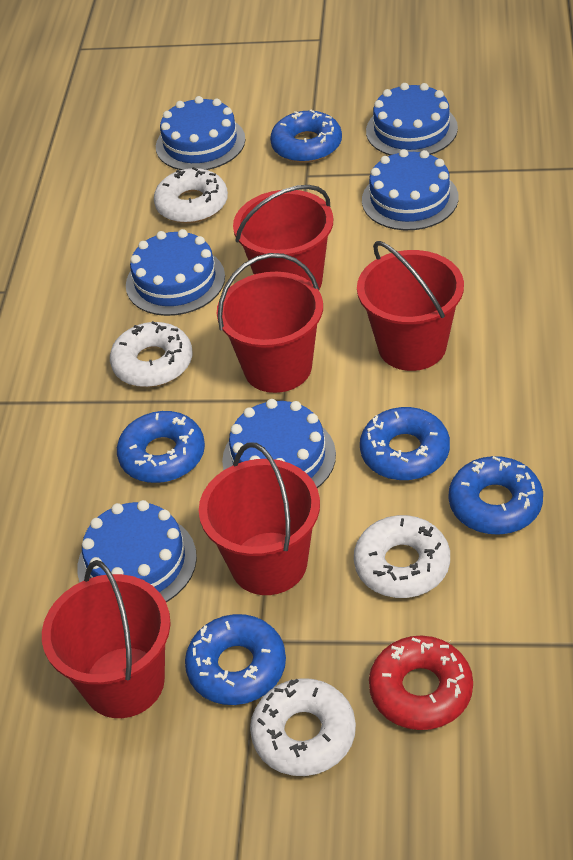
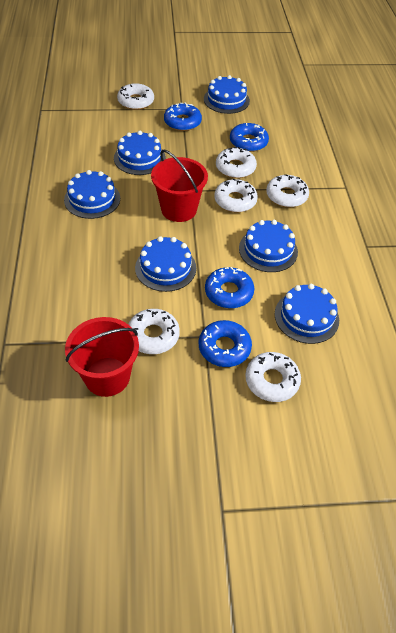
blue donut: [117,411,205,483] [185,614,286,705] [270,109,342,163] [360,407,450,480] [449,456,543,535] = 5 -> [164,103,202,131] [199,320,252,367] [205,267,254,308] [230,123,269,152] = 4
red bucket: [42,560,170,718] [199,442,320,595] [217,253,323,393] [233,185,333,289] [357,241,464,371] = 5 -> [65,317,139,397] [151,150,208,222] = 2
red donut: [369,636,473,730] = 1 -> none = 0
white donut: [110,321,192,387] [154,167,228,223] [250,678,356,776] [354,515,450,598] = 4 -> [117,83,154,110] [128,309,180,354] [214,179,258,212] [216,147,257,178] [245,352,301,402] [266,174,309,207] = 6

